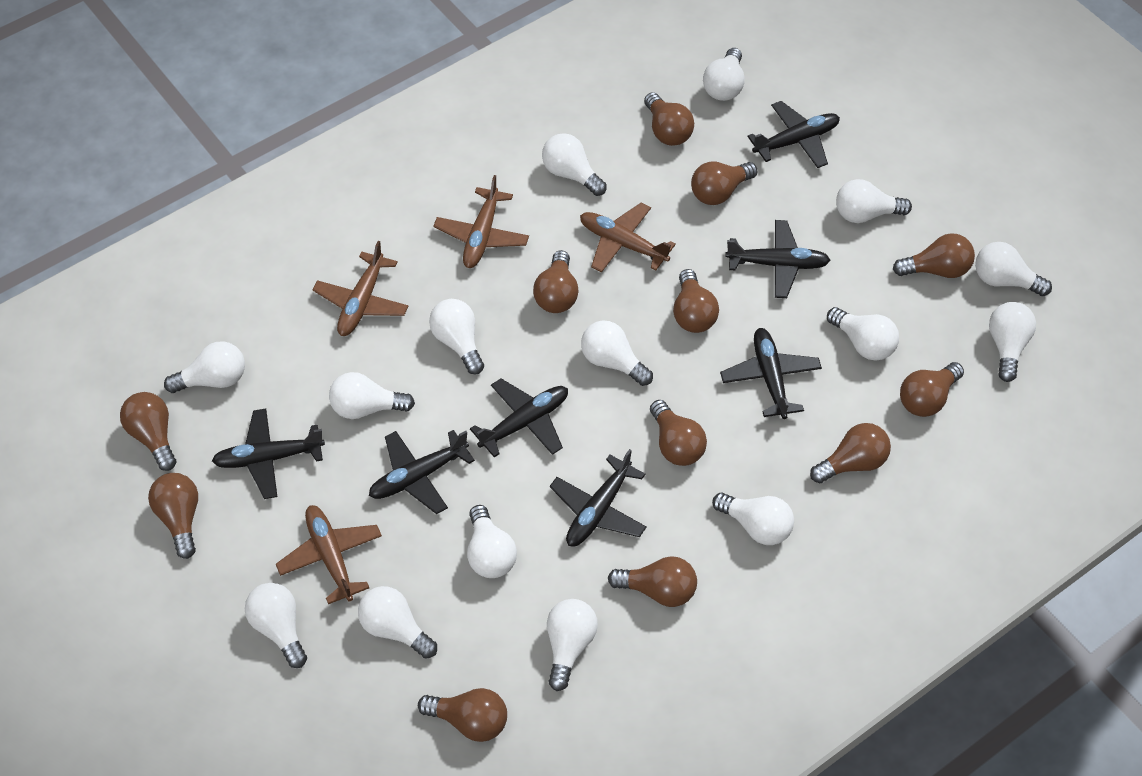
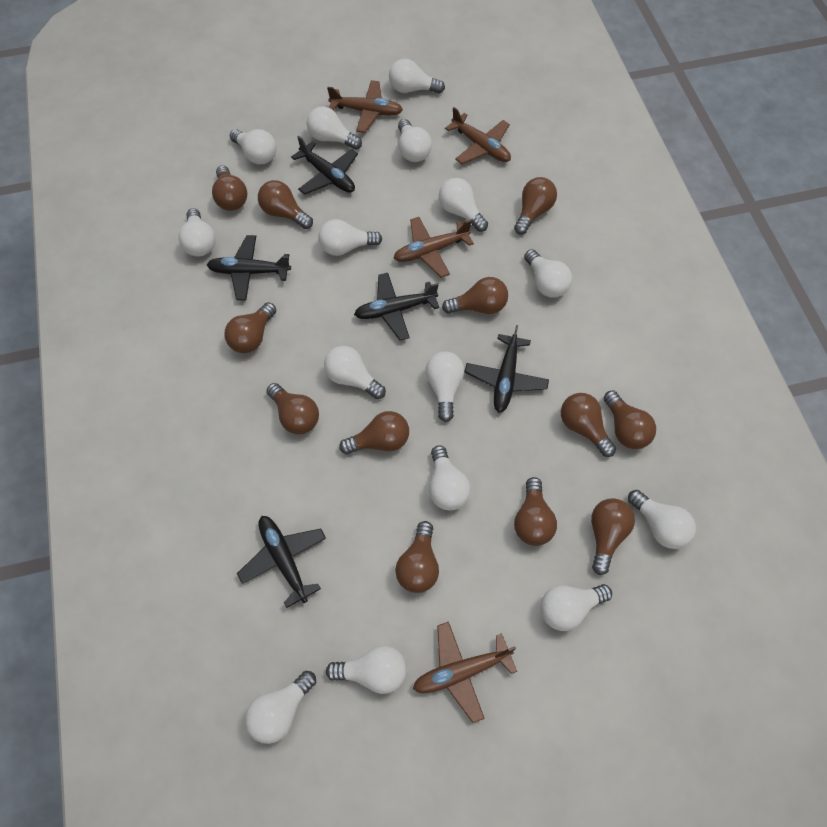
black plane: [212,409,325,499] [369,430,475,514] [470,378,568,457] [550,449,647,547] [720,328,822,419] [725,220,830,298] [748,101,840,168] = 7 -> [207,235,291,300] [237,516,326,608] [291,136,358,195] [354,273,439,340] [465,325,549,413] = 5

